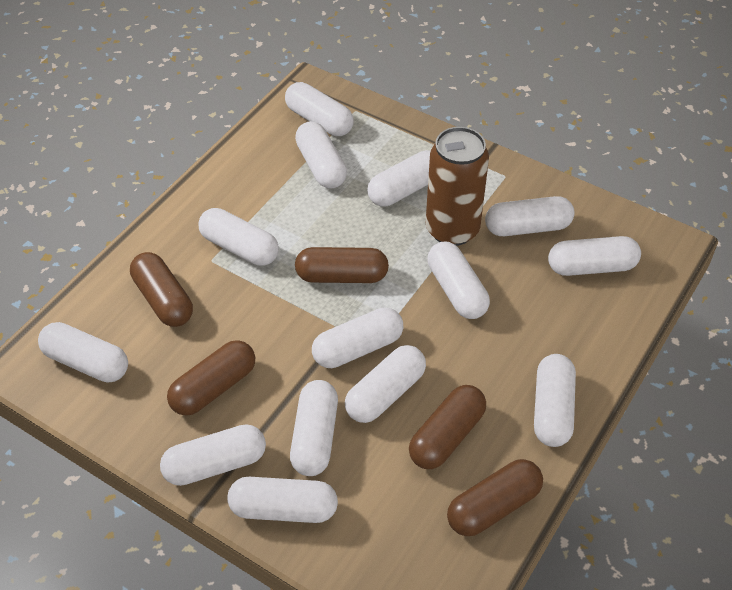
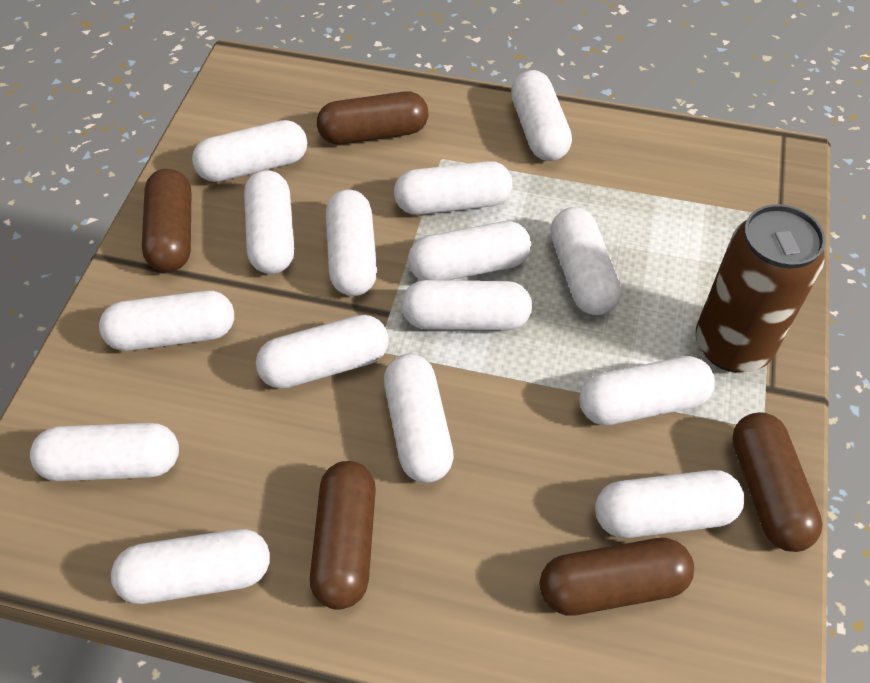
white capsule: [38,322,128,383] [160,424,266,486] [198,208,279,266] [227,477,338,523] [285,82,354,136] [290,380,338,476] [295,121,347,189] [312,307,403,368] [345,345,426,423] [367,150,430,207] [428,242,490,319] [485,196,575,236] [534,354,576,447] [548,236,641,276] = 14 -> [30,423,179,481] [99,290,234,351] [111,529,270,604] [192,120,307,182] [244,170,294,274] [256,315,389,389] [326,190,377,296] [384,354,454,483] [394,161,512,215] [401,280,532,330] [408,221,531,281] [511,70,572,161] [550,207,621,315] [579,356,715,425] [595,470,745,538] = 15

